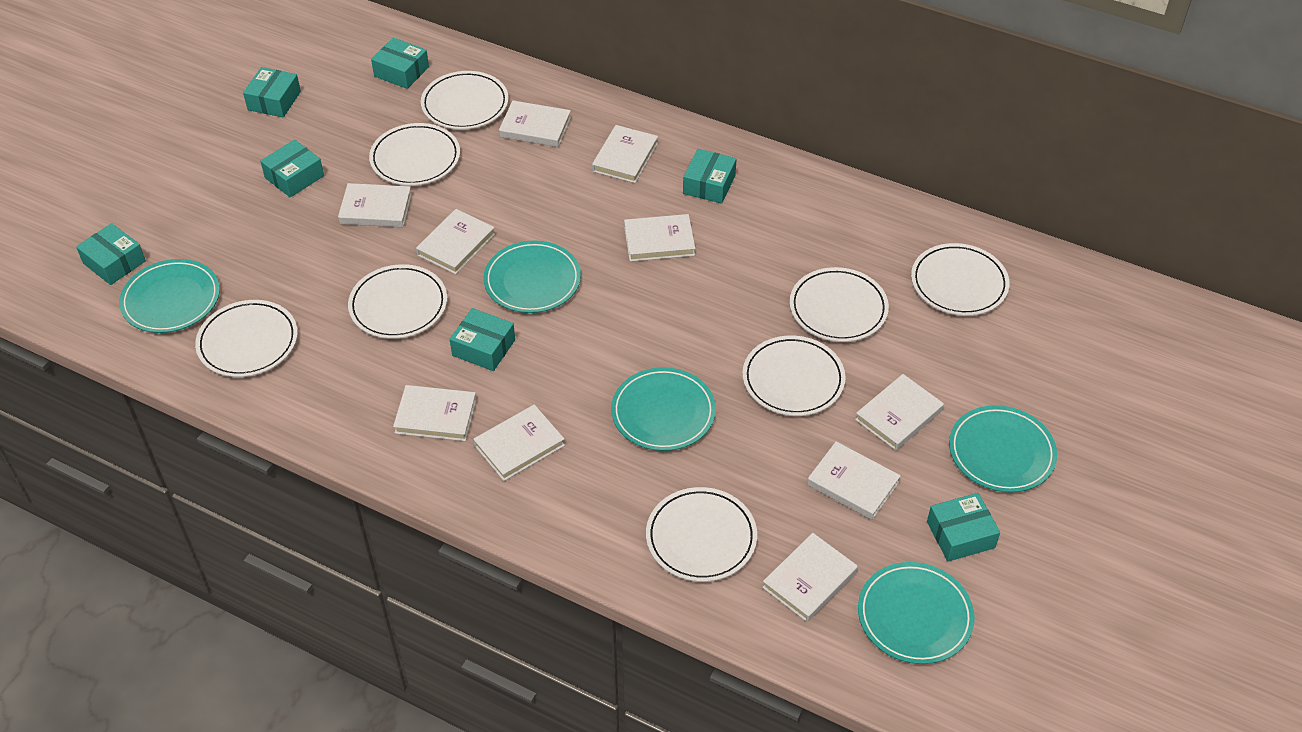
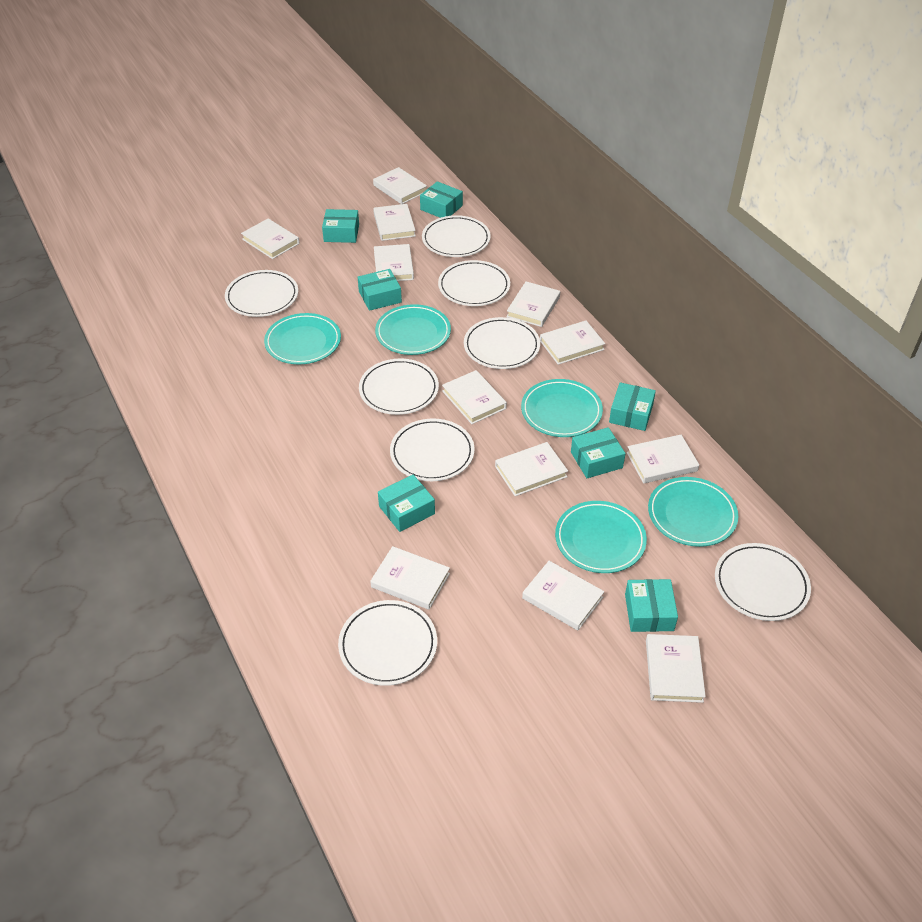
white book: [338,183,412,227] [393,385,477,441] [416,209,495,275] [473,404,565,481] [499,100,571,147] [592,125,658,183] [624,214,695,262] [762,533,858,622] [807,441,901,520] [855,374,944,451] = 10 -> [241,218,300,259] [370,546,450,610] [373,167,427,204] [373,204,416,241] [374,244,414,281] [442,370,507,424] [495,442,568,496] [507,281,560,327] [522,561,604,630] [540,321,605,365] [627,435,699,484] [646,634,706,703] = 12

